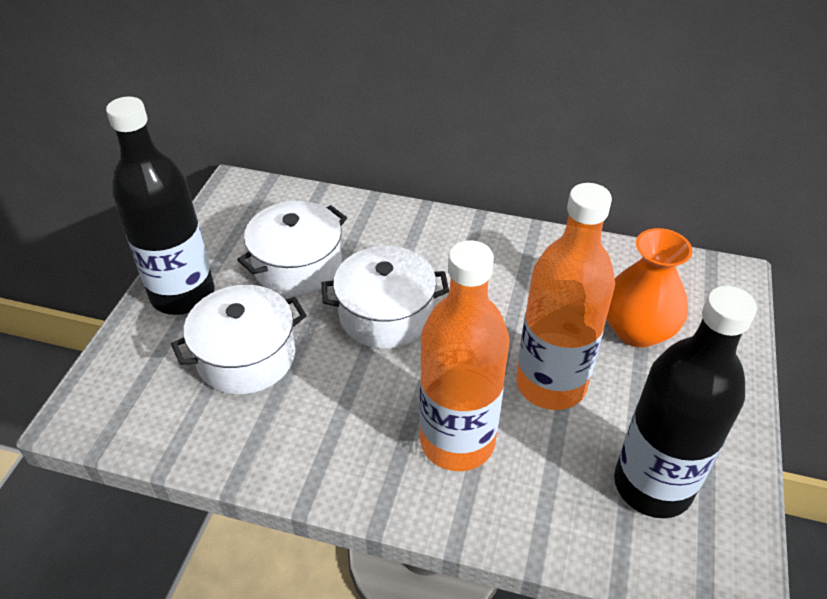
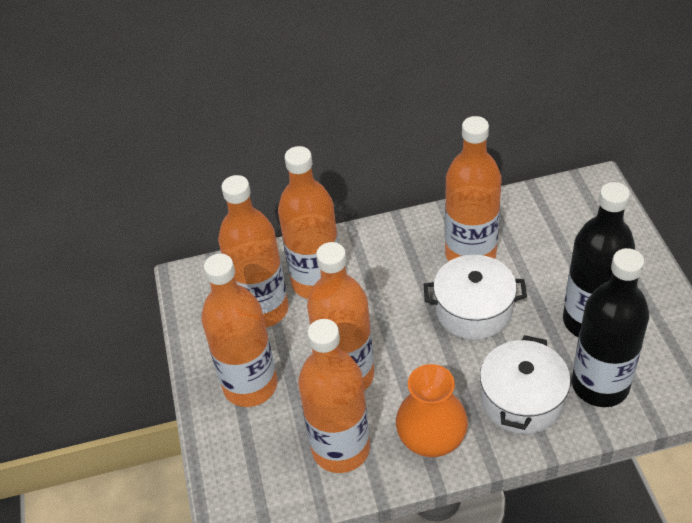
orange bottle: [420,240,509,471] [516,183,615,410] = 2 -> [201,254,277,407] [218,175,289,327] [278,146,338,299] [298,319,370,473] [307,242,374,391] [445,116,502,261] = 6
white pot: [171,285,307,394] [237,201,347,296] [322,246,449,349] = 3 -> [424,255,527,340] [480,335,571,434] = 2

